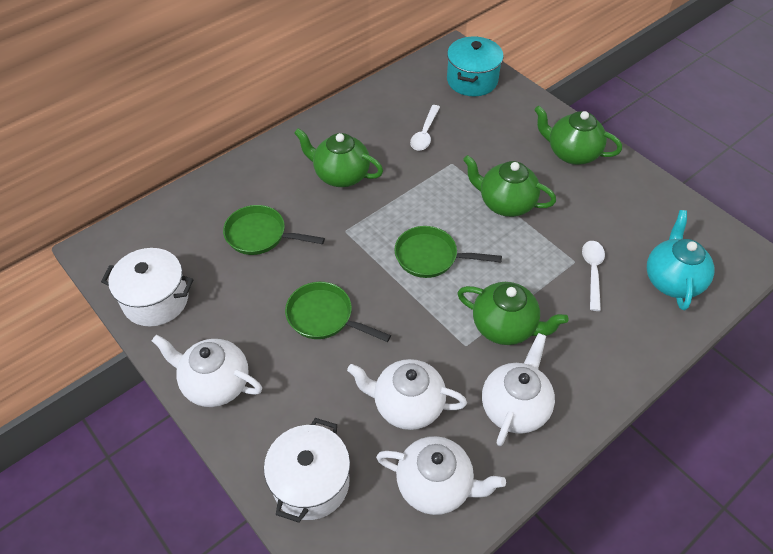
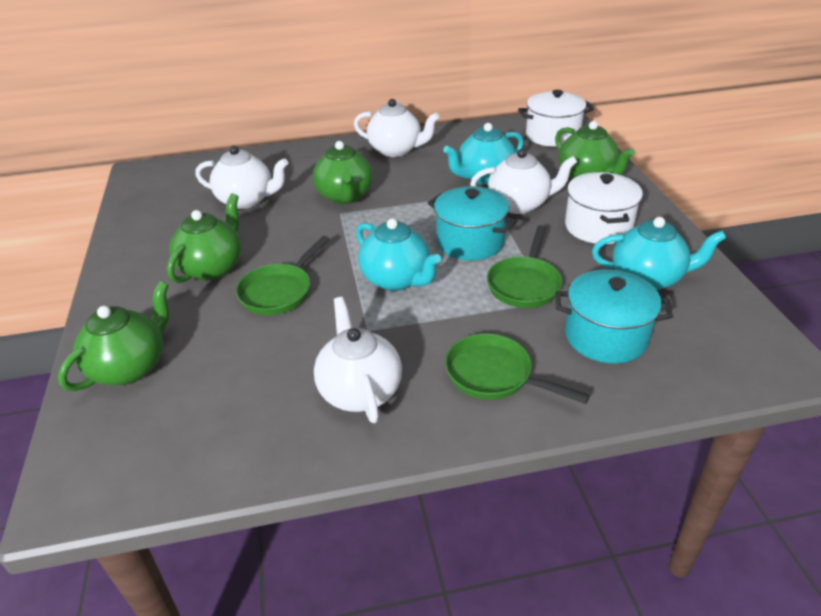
turquoise pot: [447,36,504,96] = 1 -> [428,186,517,260] [556,270,673,363] = 2
turquoise teapot: [647,210,714,310] = 1 -> [356,218,441,291] [443,123,524,185] [592,217,726,290] = 3
white spoon: [410,105,440,151] [582,241,605,311] = 2 -> none = 0

